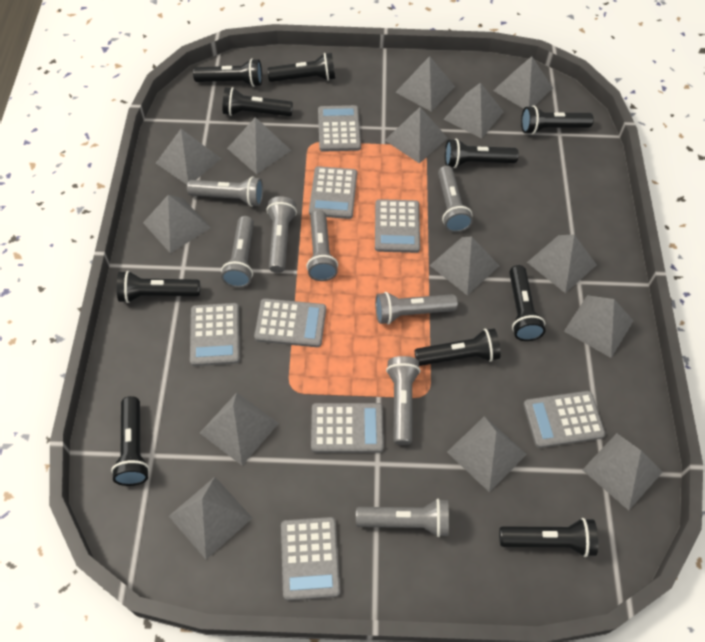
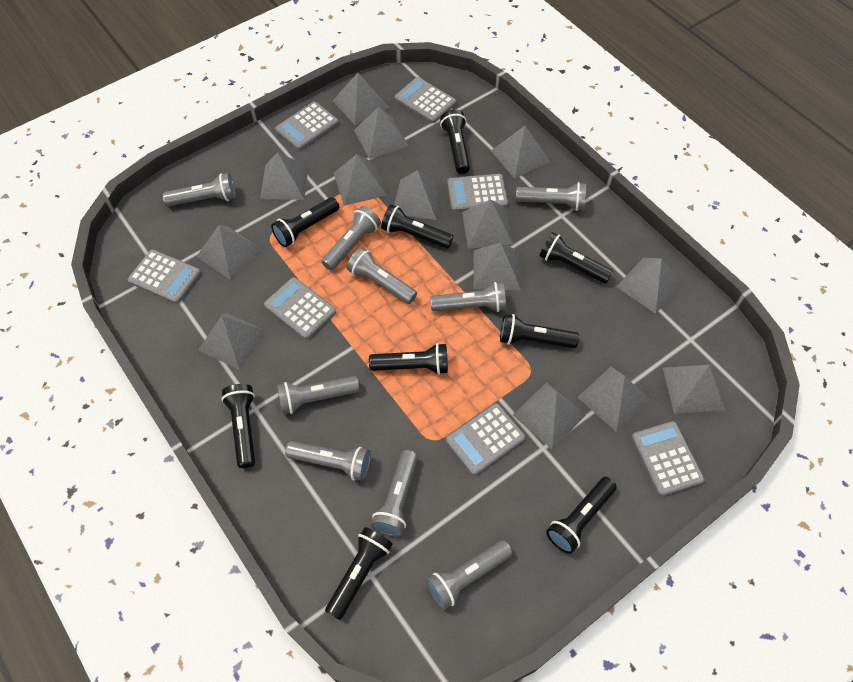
black flashlight: [111,396,150,486] [117,271,200,303] [193,58,262,87] [222,87,293,116] [267,53,335,82] [414,328,501,366] [445,139,519,168] [499,518,598,557] [509,265,546,341] [521,106,594,135] = 10 -> [221,384,255,468] [271,197,339,247] [325,527,393,620] [369,343,448,375] [381,204,454,249] [440,109,470,174] [500,314,579,348] [539,232,613,284] [546,477,617,554] = 9
grey calculator: [190,303,240,366] [254,298,326,347] [281,517,340,601] [309,166,357,219] [311,403,384,453] [318,105,361,152] [375,199,420,253] [524,391,606,448] = 8 -> [128,249,201,304] [264,277,336,340] [275,102,339,150] [395,77,456,123] [446,403,526,475] [447,174,508,212] [632,421,705,496] = 7
grey flashlight: [187,176,263,207] [221,216,254,288] [266,196,297,273] [306,210,338,281] [356,499,449,537] [375,292,458,324] [386,356,420,445] [438,166,473,232] = 8 -> [162,173,236,207] [277,376,359,414] [285,441,371,481] [322,206,381,270] [347,247,417,304] [371,450,418,537] [426,540,512,610] [430,282,506,312] [516,182,586,211] = 9

